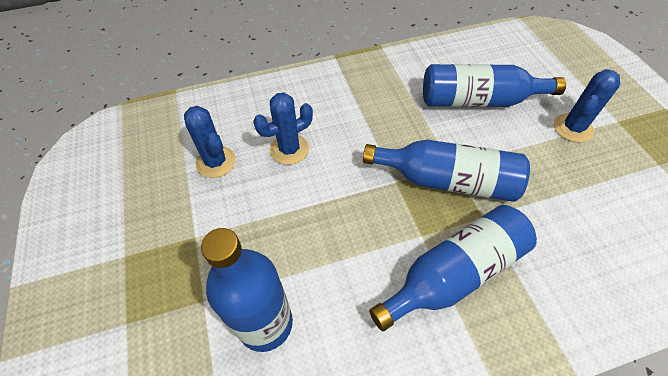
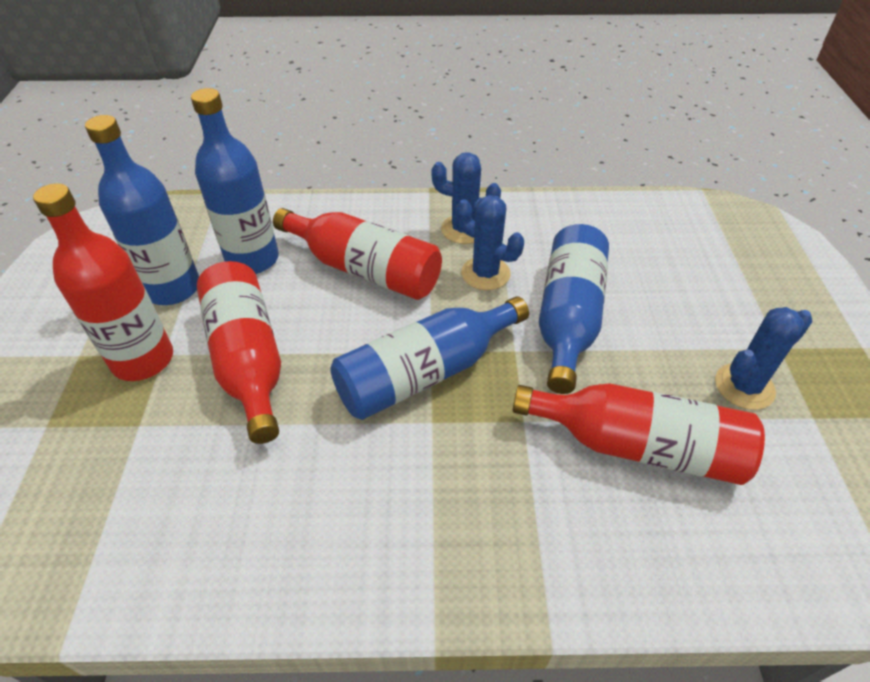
red bottle: none = 0 -> [33,183,173,381] [197,261,281,444] [273,208,442,300] [513,383,765,485] = 4

